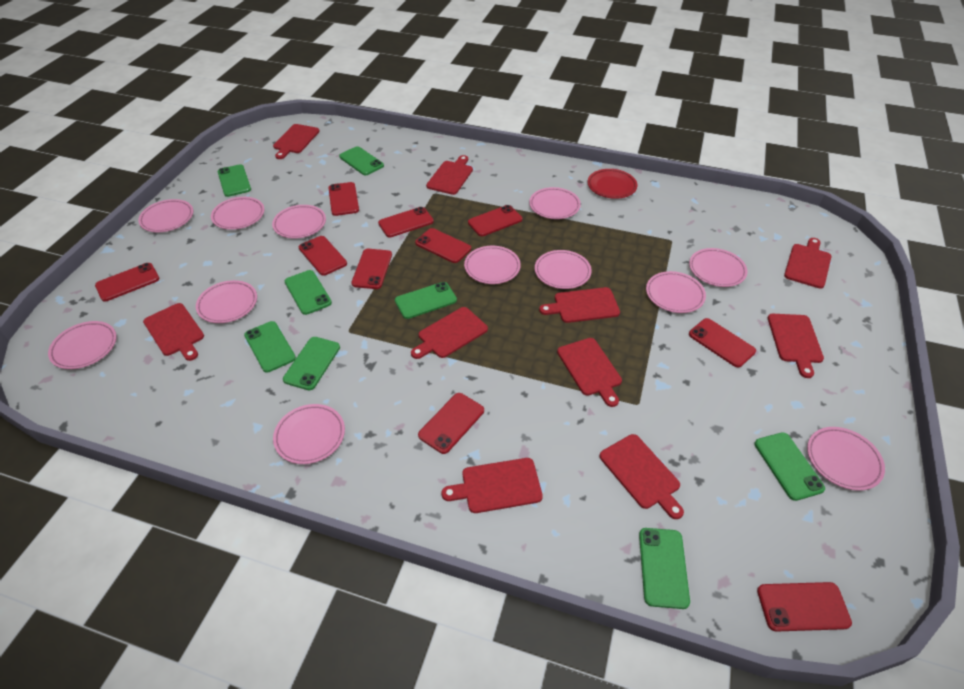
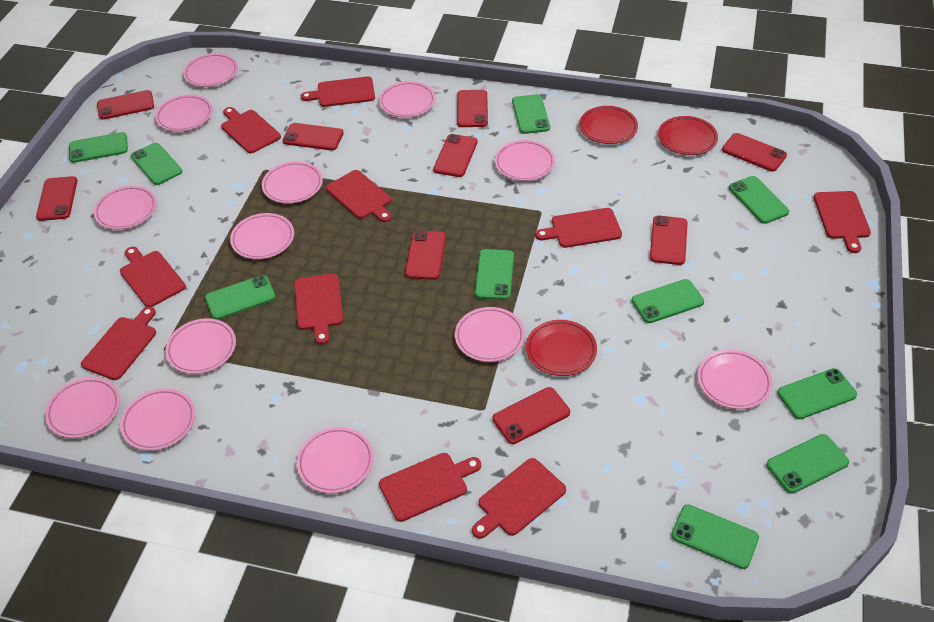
green phone: [218,164,251,197] [244,321,296,373] [283,337,340,390] [285,270,332,315] [339,146,384,175] [395,282,457,319] [639,528,690,609] [754,432,825,501] = 8 -> [69,132,128,163] [131,143,182,185] [205,275,276,320] [475,249,514,300] [512,94,550,134] [632,279,704,323] [671,504,759,569] [729,176,789,224] [766,434,849,494] [777,368,857,419] = 10
pink plate: [48,321,117,369] [138,199,193,232] [196,280,257,323] [211,197,264,230] [272,205,326,238] [273,404,345,464] [464,246,521,284] [529,187,581,219] [535,250,592,289] [646,271,706,313] [689,248,748,287] [807,427,885,491] = 12 -> [45,377,120,438] [94,186,157,230] [120,389,195,451] [155,95,213,131] [165,318,236,374] [183,53,238,87] [230,213,294,259] [262,161,323,204] [297,427,374,493] [379,81,435,117] [455,307,525,362] [495,140,555,181] [698,350,772,409] = 13
red phone: [95,263,160,302] [299,236,347,276] [328,182,359,216] [351,249,392,289] [378,207,434,237] [415,228,471,263] [418,393,484,454] [468,205,522,236] [689,318,756,367] [757,582,852,631] = 10 -> [36,176,77,221] [97,90,154,120] [283,123,344,150] [405,231,446,280] [433,134,477,177] [457,90,488,127] [492,387,570,444] [650,216,688,265] [722,133,787,172] = 9
red plate: [588,169,637,199] = 1 -> [526,320,597,376] [579,106,638,144] [658,116,718,155] = 3

